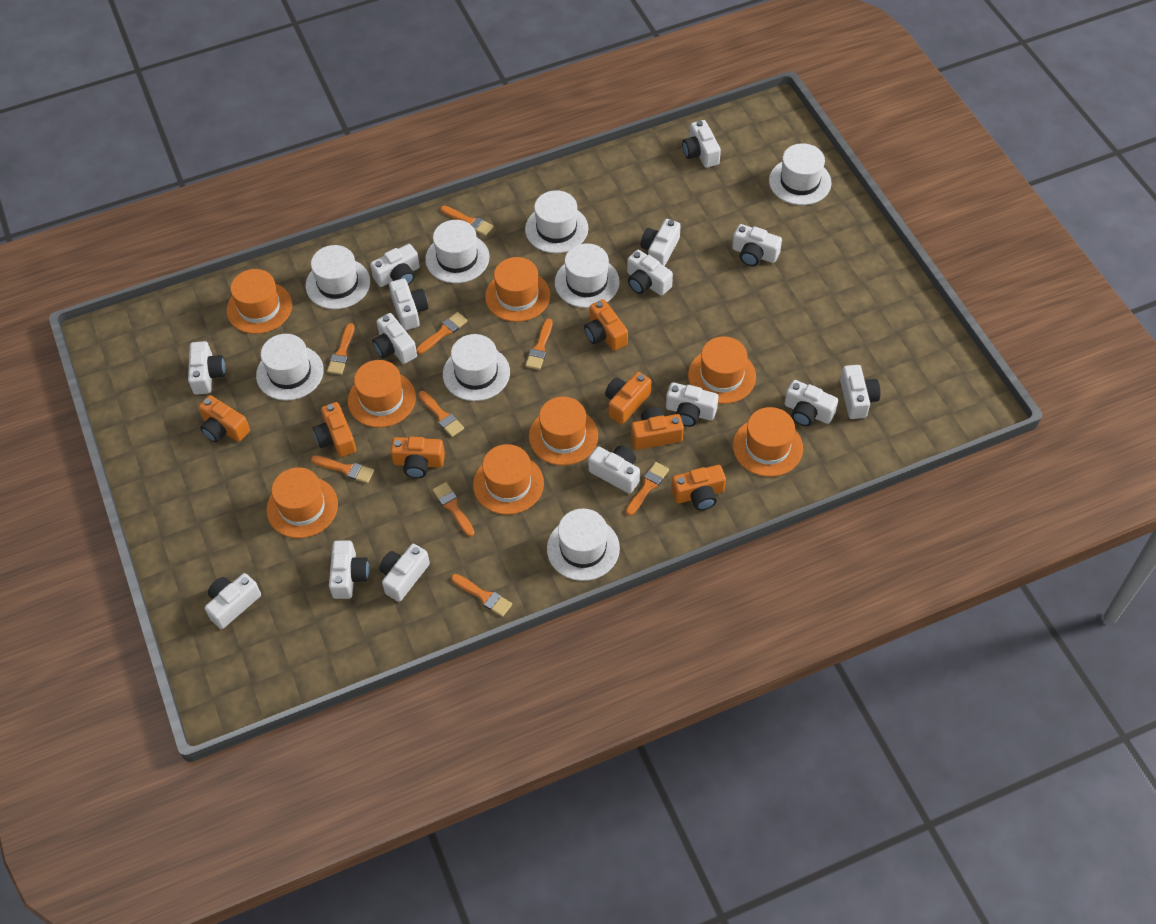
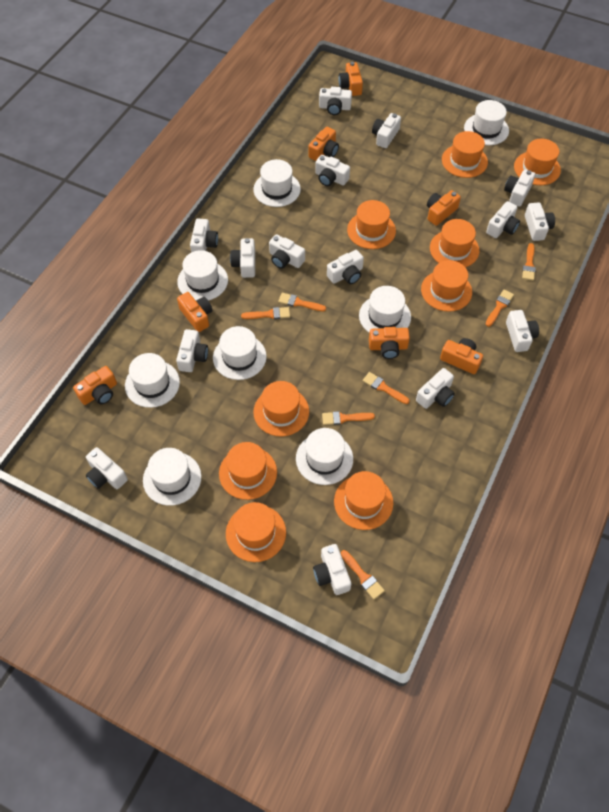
orange brush: [311,455,374,483] [327,323,354,375] [416,312,468,354] [418,391,464,437] [432,482,475,537] [441,206,493,236] [451,574,512,617] [525,319,552,370] [626,462,669,516] = 9 -> [241,307,290,319] [278,293,326,311] [322,411,375,425] [341,550,385,599] [363,372,410,404] [486,290,514,327] [522,243,536,281] = 7
orange hat: [227,269,292,334] [266,467,338,538] [348,360,416,428] [473,444,544,515] [485,257,550,322] [529,396,598,466] [688,337,756,404] [733,407,803,477] = 8 -> [219,442,277,500] [226,502,286,562] [253,381,309,437] [334,471,393,530] [347,200,396,249] [421,260,472,312] [430,219,479,267] [442,131,488,178] [514,139,561,185] = 9

